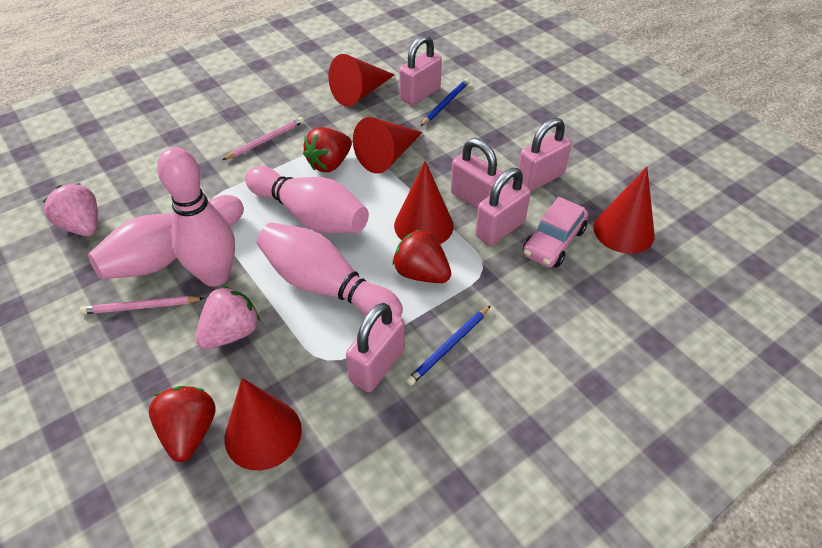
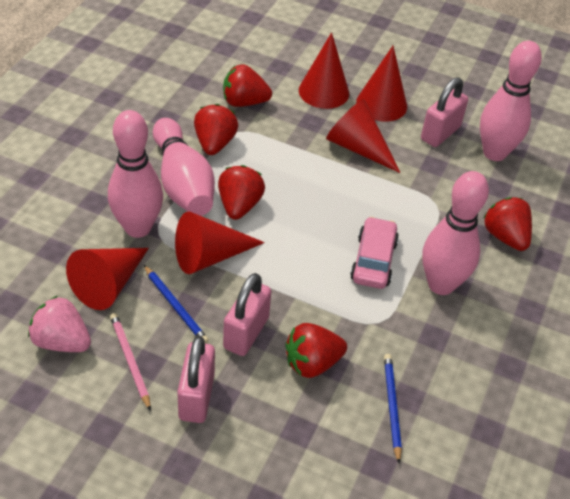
pink padlock: [346,303,405,392] [399,35,442,106] [451,138,503,209] [475,168,531,246] [518,118,571,192] = 5 -> [177,336,215,423] [223,273,271,356] [421,77,468,147] = 3
pink pencil: [80,296,204,314] [222,117,304,160] = 2 -> [110,313,151,411] = 1
pink strawberry: [43,183,98,236] [195,286,260,349] = 2 -> [28,296,91,352] = 1
red strawberry: [149,386,216,462] [303,127,352,172] [392,228,451,283] = 3 -> [194,104,238,155] [218,165,265,220] [223,64,272,107] [285,323,347,378] [484,197,532,251] = 5

